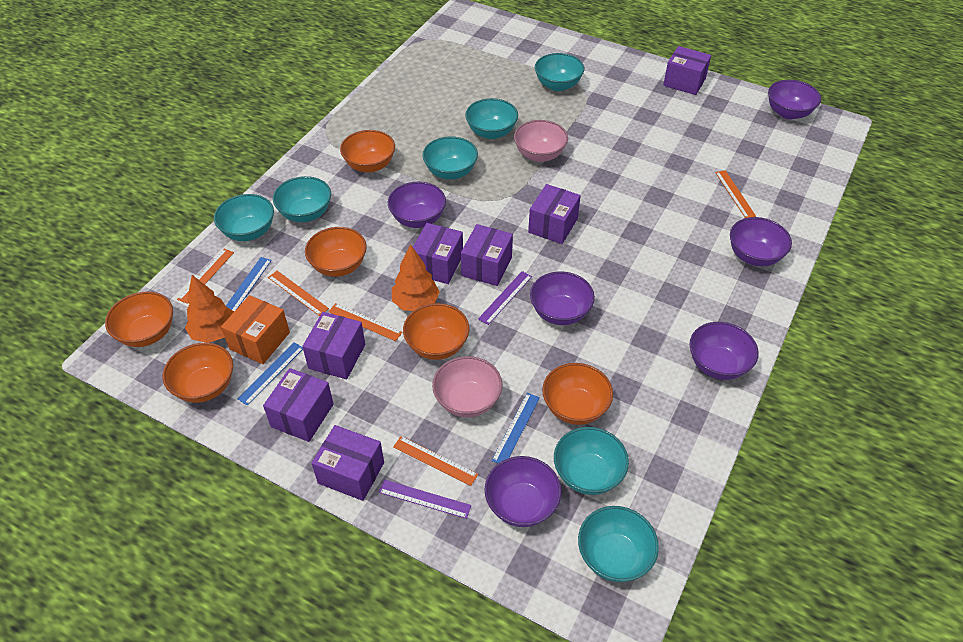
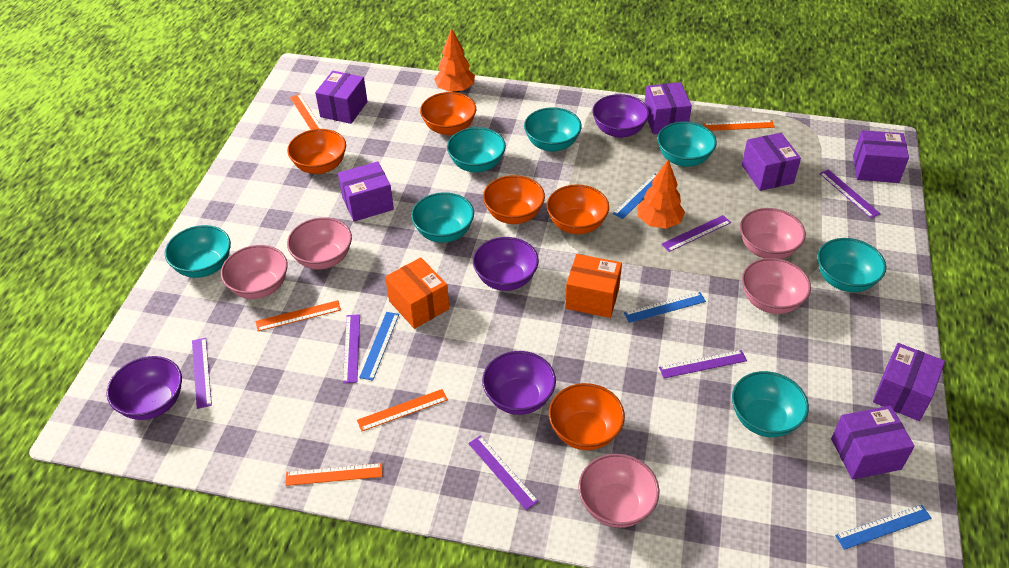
blue ruler: [226,257,272,311] [237,342,303,406] [492,393,540,463] = 3 -> [359,312,399,381] [613,173,657,219] [624,292,706,323] [835,505,932,550] = 4
orange bowl: [105,292,173,347] [163,343,233,403] [305,227,367,277] [340,130,395,173] [403,303,469,360] [542,363,613,425] = 6 -> [287,129,346,174] [420,92,476,135] [483,175,545,224] [547,185,609,234] [549,383,625,450] = 5
orange box: [221,295,290,364] = 1 -> [385,257,449,329] [565,254,622,318] = 2
pink bowl: [432,356,502,418] [514,120,568,162] = 2 -> [221,245,288,299] [287,217,352,270] [578,454,660,528] [740,208,806,259] [742,258,811,314] = 5
purple bowl: [388,182,446,228] [484,456,562,527] [530,271,595,325] [690,322,759,380] [730,217,792,266] [768,80,821,119] = 6 -> [107,356,182,420] [473,237,539,291] [482,351,556,415] [592,94,649,138] = 4
purple ruler: [379,480,471,519] [478,271,532,325] = 2 -> [192,338,212,409] [343,314,360,383] [468,435,539,510] [659,350,747,378] [662,215,731,252] [819,169,880,218] = 6

